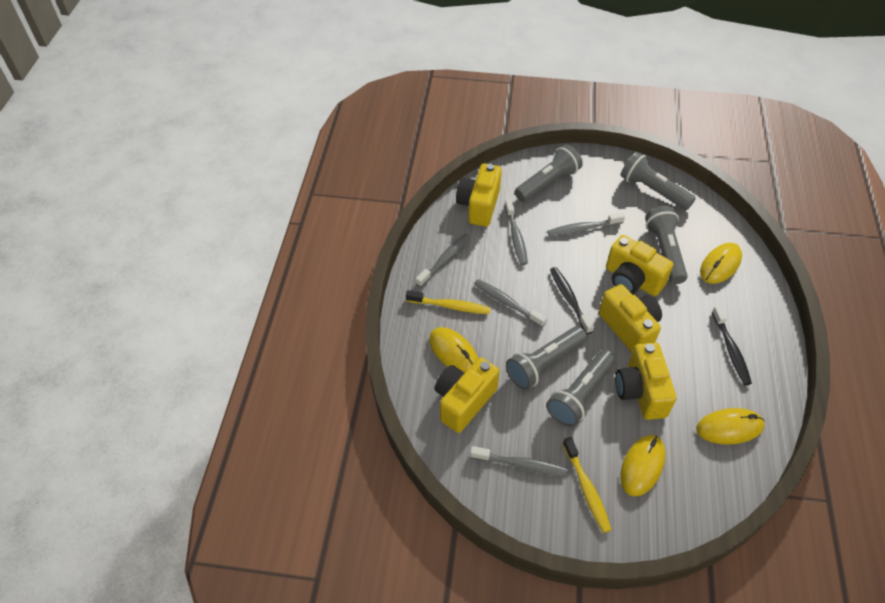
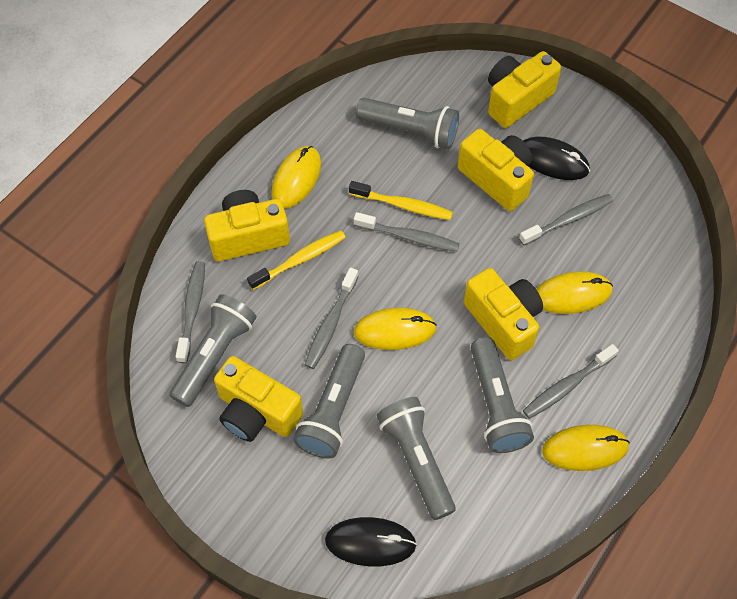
black mouse: none = 0 -> [325,517,417,566] [523,137,590,180] = 2
black toothbrush: [550,267,594,334] [712,306,752,385] = 2 -> none = 0

